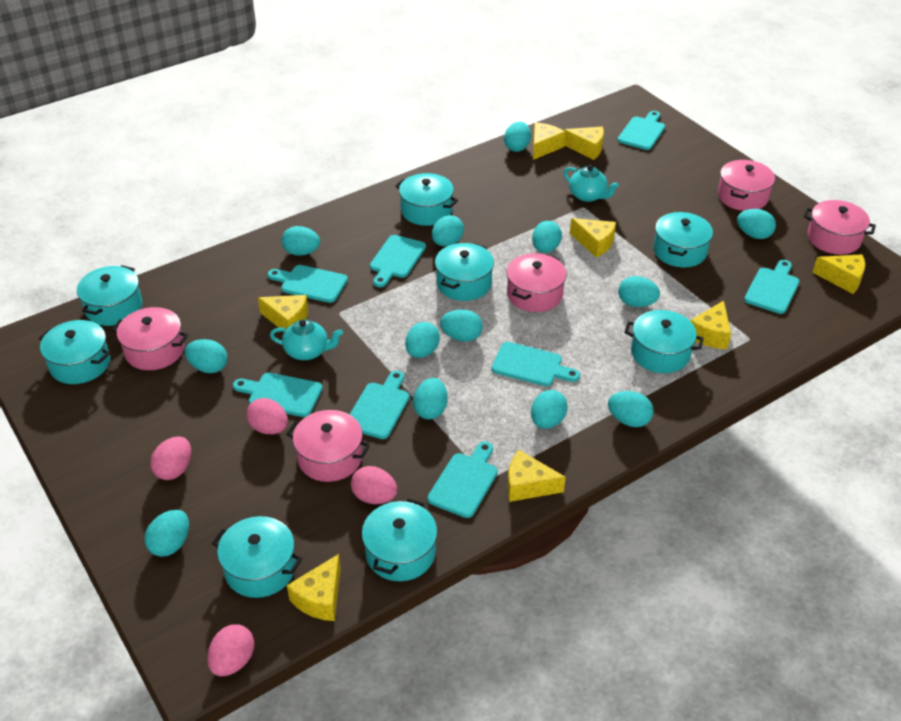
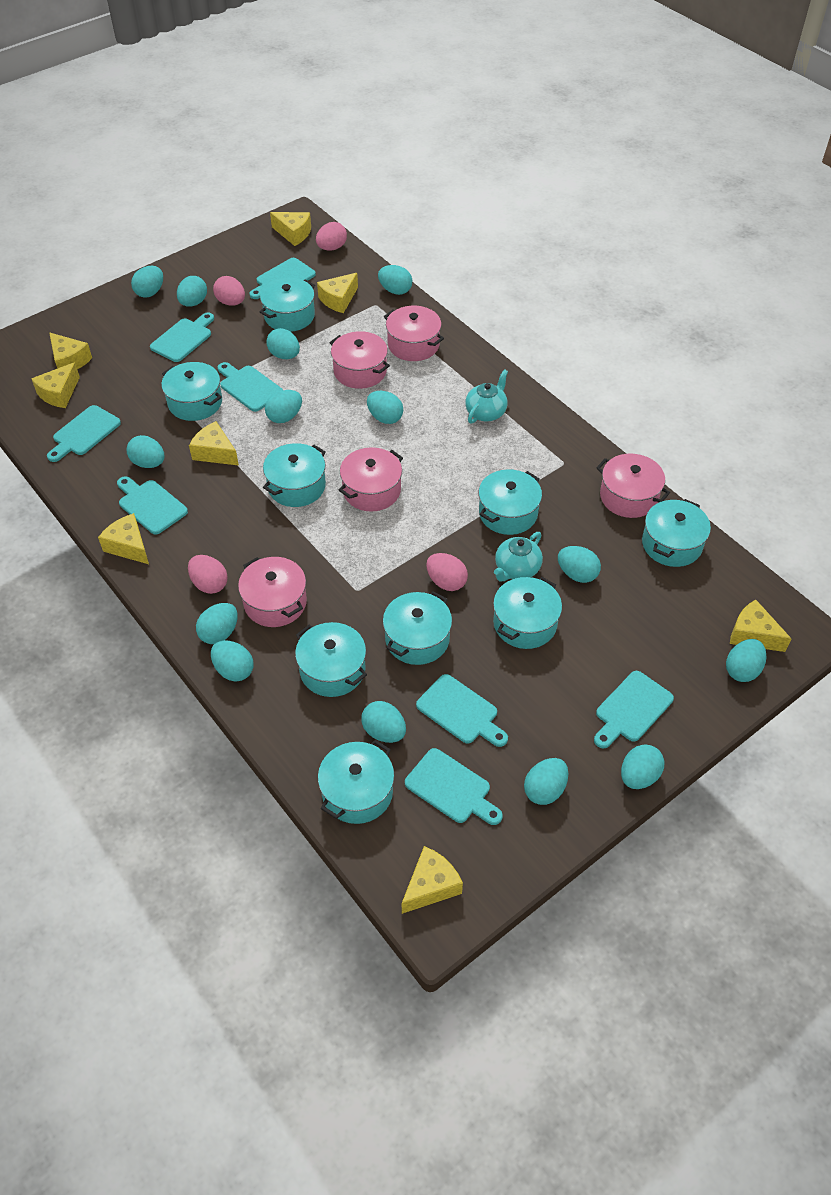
turquoise egg: [144,510,189,557] [185,339,228,373] [281,226,320,256] [405,322,440,358] [413,378,448,420] [432,215,464,246] [440,310,483,342] [504,122,531,152] [531,390,568,429] [532,221,562,253] [608,391,654,427] [618,276,660,307] [737,209,776,239] = 13 -> [127,435,165,468] [131,266,163,298] [177,276,207,307] [196,603,238,644] [211,640,253,682] [265,390,302,423] [266,328,300,359] [361,701,406,743] [367,391,403,424] [378,265,412,295] [524,758,568,805] [558,546,601,583] [621,744,664,789] [726,639,766,682] = 14
turquoise pot: [39,320,110,384] [77,265,142,326] [212,516,302,598] [362,498,437,581] [395,173,458,226] [435,243,494,301] [624,310,704,373] [653,212,713,268] = 8 -> [161,362,222,421] [260,278,315,332] [263,443,326,507] [295,622,367,697] [318,740,394,824] [383,591,452,665] [479,469,542,535] [493,577,562,649] [642,499,711,567] = 9

